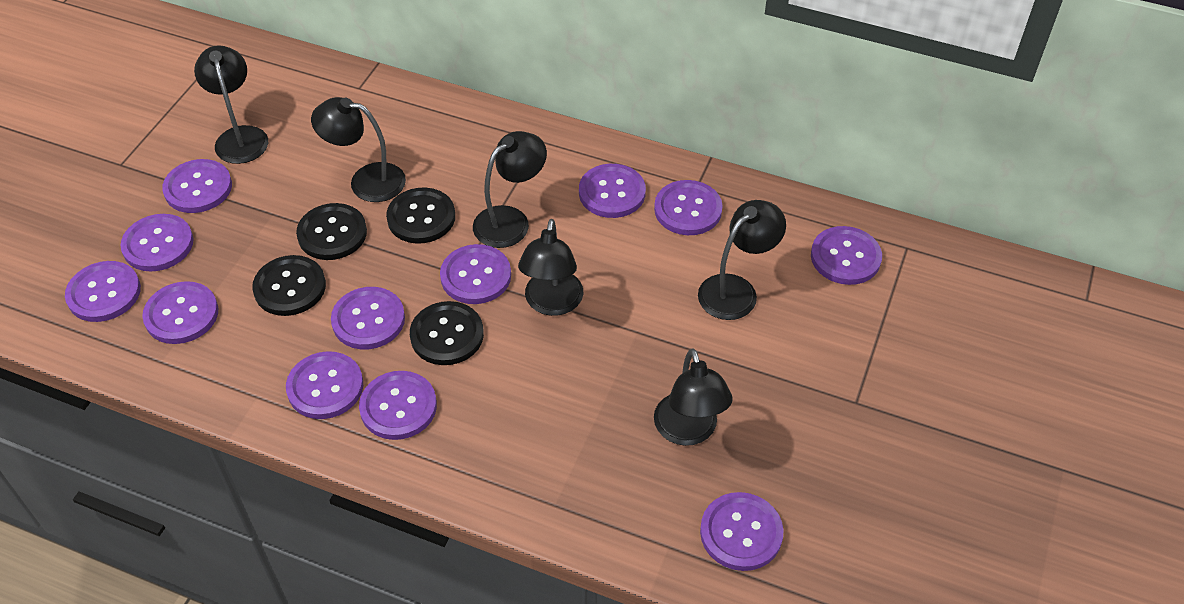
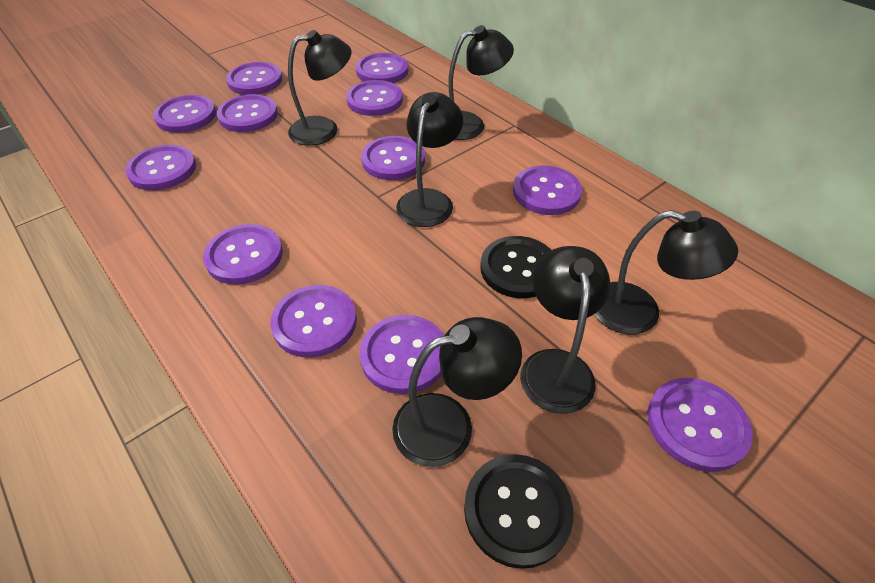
black button: [252,255,326,316] [296,203,367,260] [386,188,455,244] [410,301,484,365] = 4 -> [464,454,573,569] [480,236,551,298] = 2

